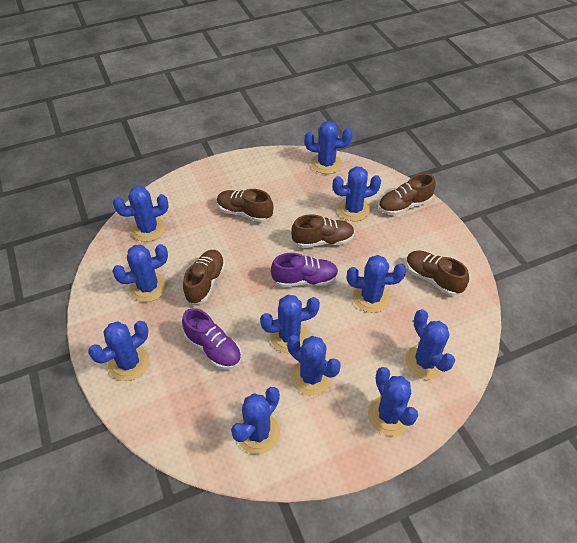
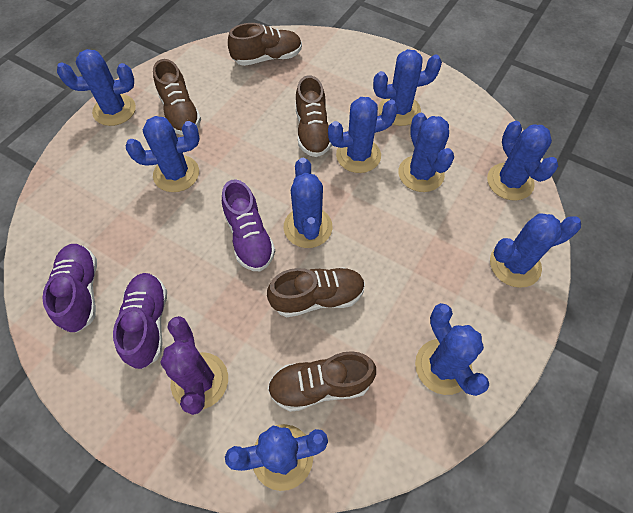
blue cactus: [88,321,149,381] [112,244,168,302] [113,186,169,242] [231,387,280,454] [260,295,320,353] [287,335,341,395] [305,121,352,174] [333,166,381,221] [347,255,406,313] [368,367,418,436] [405,309,455,380] = 11 -> [57,49,136,126] [126,116,200,192] [225,424,328,491] [284,158,332,248] [328,97,398,173] [373,49,442,126] [398,113,454,192] [415,303,489,396] [487,121,558,201] [490,214,581,288] = 10
purple cactus: none = 0 -> [160,316,228,415] = 1
purple shoe: [182,308,242,370] [271,253,339,287] = 2 -> [42,244,97,332] [113,273,167,369] [222,179,275,271] = 3

